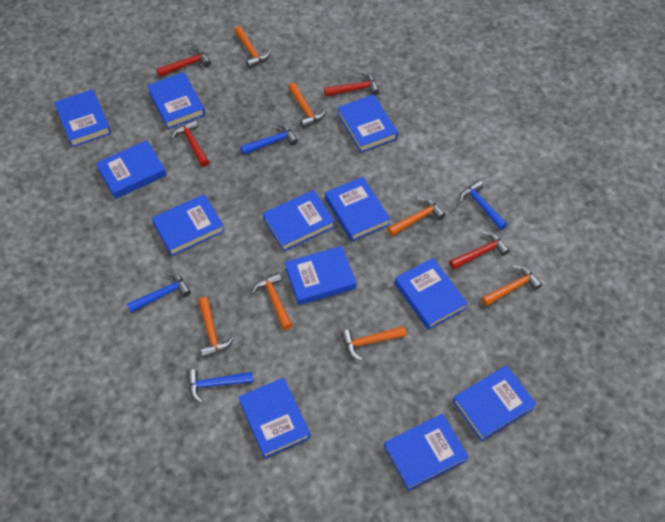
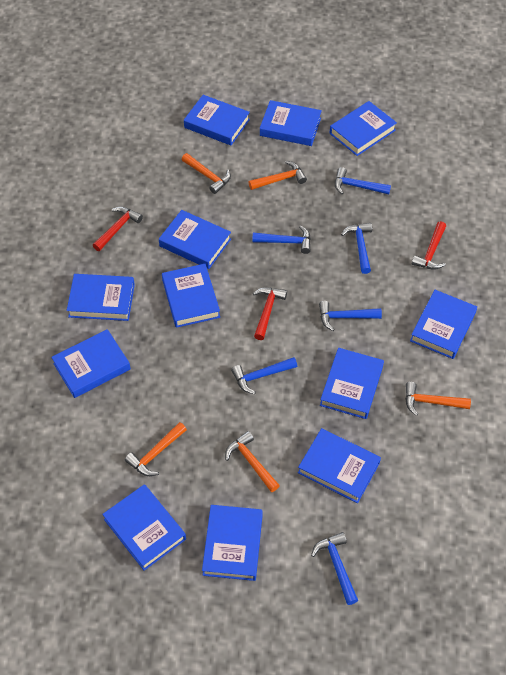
blue hammer: [127,272,191,313] [187,369,253,403] [240,123,298,155] [459,180,507,230] = 4 -> [231,357,297,394] [252,225,311,254] [311,532,358,605] [319,301,382,331] [335,167,391,195] [341,223,372,274] = 6
orange hammer: [198,297,234,358] [234,26,271,68] [251,272,293,330] [288,83,326,128] [341,326,407,361] [387,197,445,236] [481,265,542,306] = 7 -> [125,422,187,476] [182,153,231,194] [225,431,280,492] [249,161,307,190] [405,382,471,416] = 5
red hammer: [156,47,211,77] [171,119,209,167] [324,72,379,97] [449,231,510,270] = 4 -> [92,207,143,251] [253,287,287,340] [412,221,446,270] = 3

